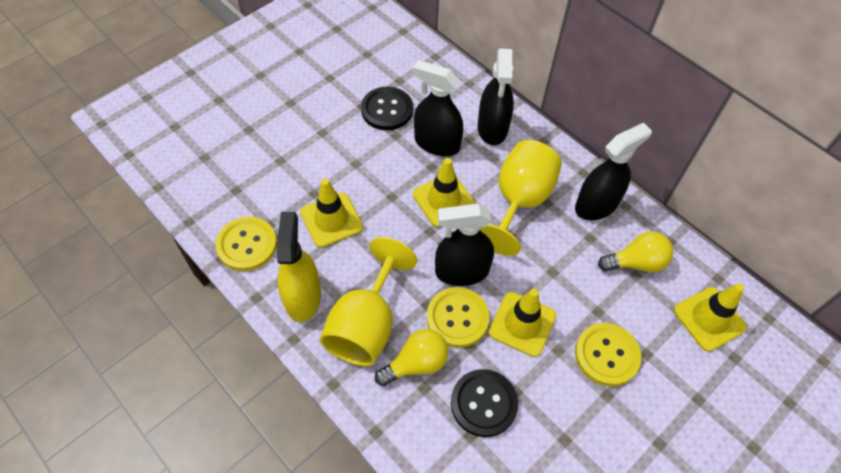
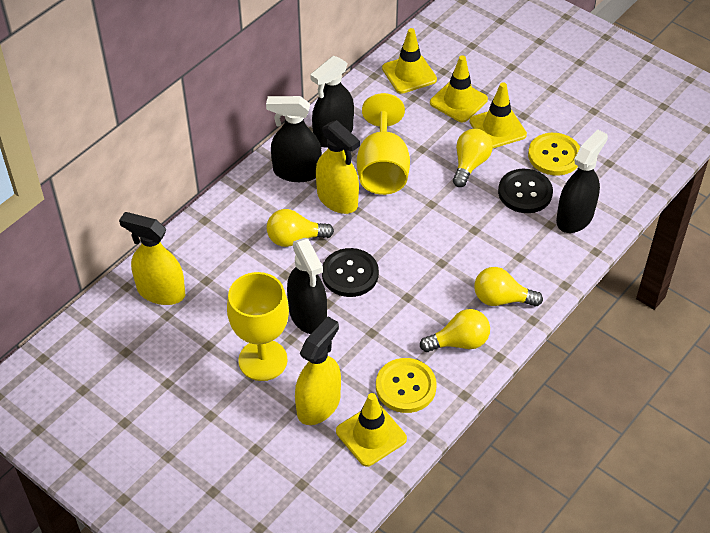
yellow button: [216,216,277,271] [427,287,489,348] [575,323,641,386] = 3 -> [376,358,437,413] [528,133,580,175] = 2
yellow light bulb: [375,329,449,386] [598,232,673,272] = 2 -> [267,209,334,247] [420,309,490,352] [453,129,493,187] [474,267,543,306] = 4
yellow spray bottle: [276,212,321,322] = 1 -> [119,212,185,305] [295,317,341,425] [316,120,360,214] = 3

